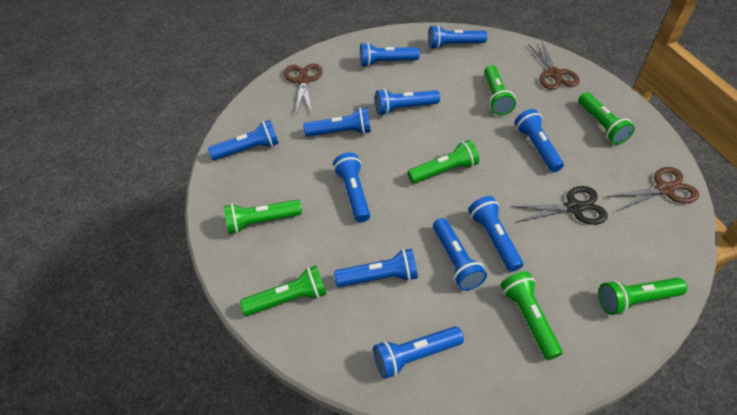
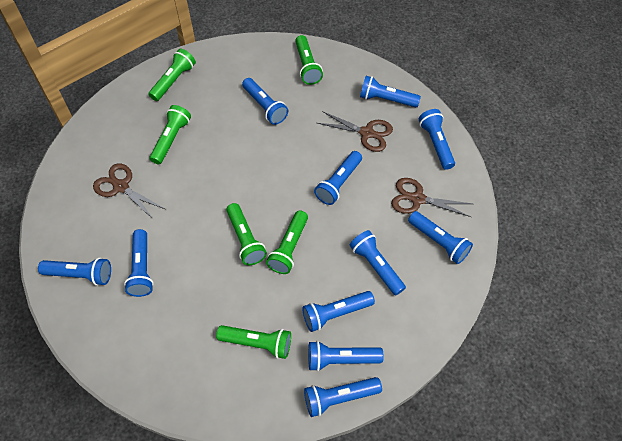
black scissors: [511,186,608,225] = 1 -> none = 0
green flashlight: [224,200,302,234] [240,265,327,316] [407,140,479,184] [484,65,516,115] [501,271,562,360] [578,92,635,145] [599,278,687,315] = 7 -> [148,49,196,101] [150,105,191,165] [216,325,291,359] [226,203,267,265] [266,210,308,274] [295,35,323,85] = 6

